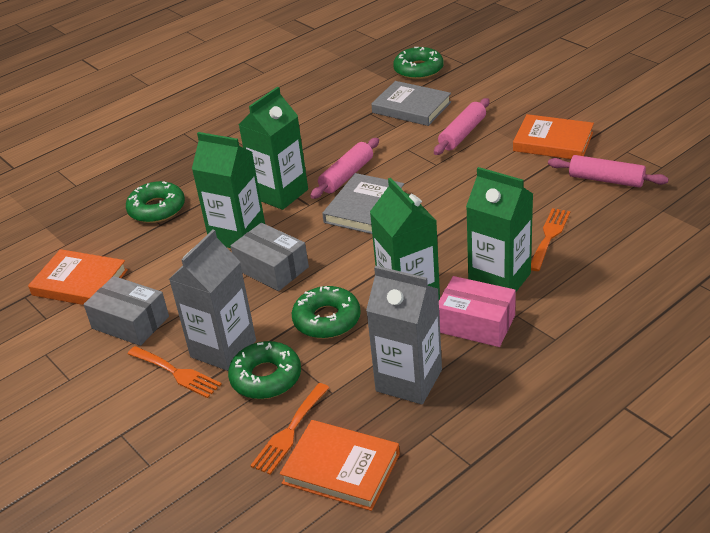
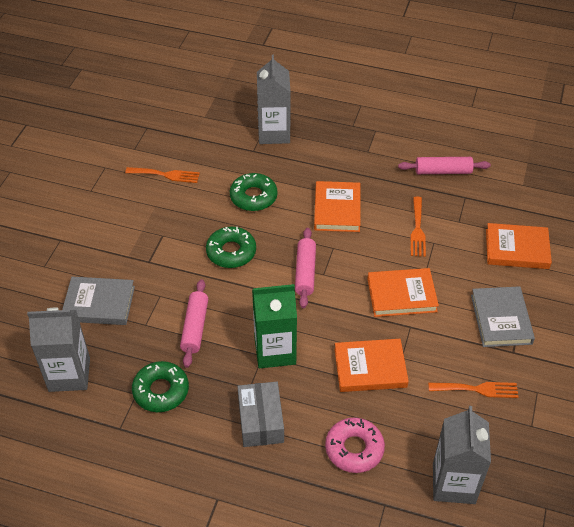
green carton: [192,132,265,248] [239,87,308,210] [370,178,440,300] [466,167,533,292] = 4 -> [252,284,297,369] = 1
green donut: [126,181,185,223] [228,341,301,399] [292,286,361,339] [393,47,444,80] = 4 -> [132,361,189,412] [206,227,256,268] [230,173,278,211] = 3
grey box: [84,276,169,346] [231,223,309,291] = 2 -> [237,381,284,447] = 1
grey carton: [169,230,256,371] [366,266,442,404] = 2 -> [27,308,90,392] [257,55,291,144] [433,406,491,504] = 3
orange book: [28,249,128,305] [280,420,400,511] [513,114,594,159] = 3 -> [314,181,361,232] [334,339,409,392] [367,268,439,317] [486,223,552,269] = 4
pink box: [439,276,516,347] = 1 -> none = 0
pink donut: none = 0 -> [325,418,385,473] = 1

